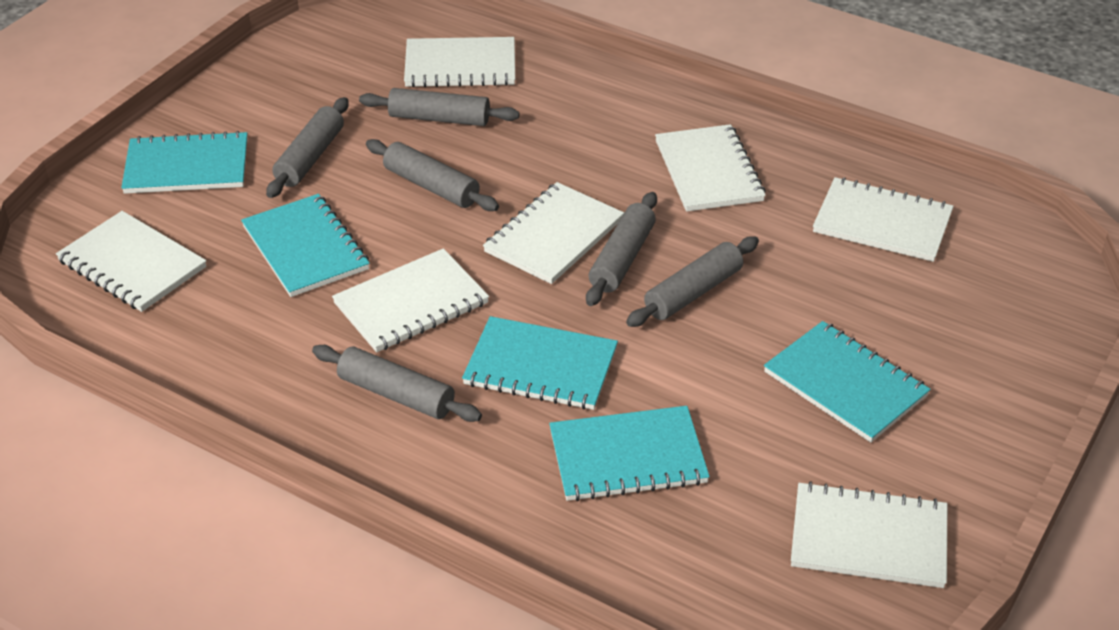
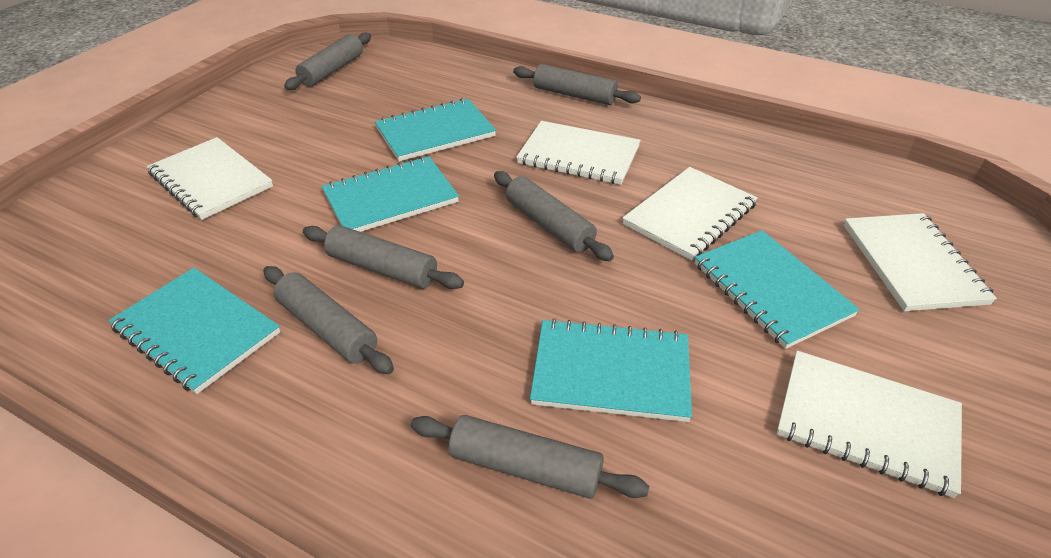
white notebook: [56,211,206,312] [332,248,489,352] [404,37,515,87] [483,182,624,284] [655,124,766,212] [791,481,947,588] [813,177,954,262] = 7 -> [147,137,273,220] [516,121,641,185] [622,167,758,260] [777,351,962,498] [844,213,997,311] = 5

